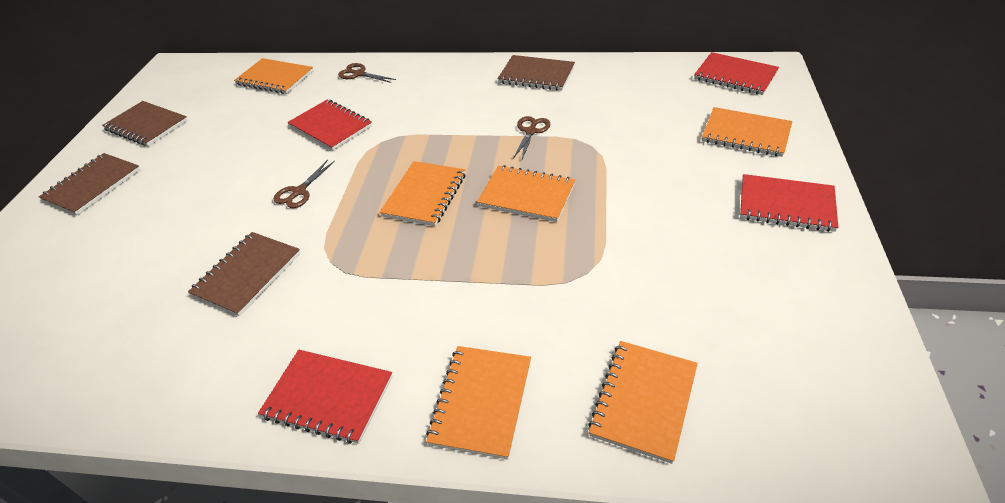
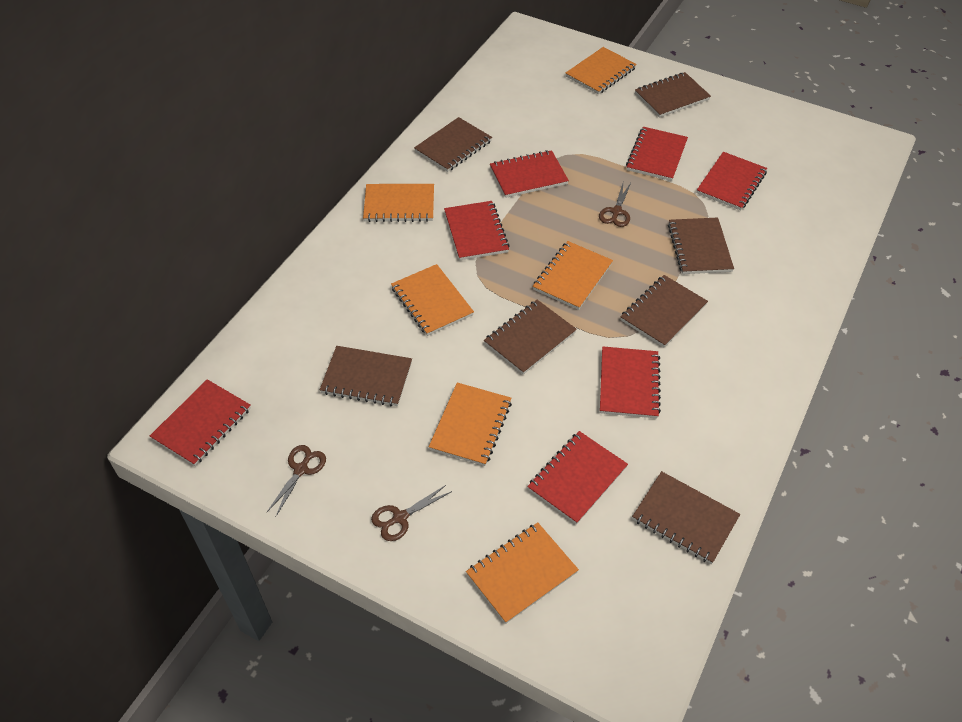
brown notebook: [39,153,140,215] [102,101,188,146] [188,232,300,316] [498,55,575,91] = 4 -> [320,346,412,406] [414,117,492,172] [484,300,577,374] [621,275,708,347] [632,471,740,564] [635,72,711,118] [668,218,734,274] = 7
red notebook: [258,350,393,444] [288,99,372,151] [694,52,779,95] [740,174,838,232] = 4 -> [150,379,251,466] [444,201,510,260] [490,150,569,198] [527,431,628,524] [600,347,661,418] [626,127,688,181] [697,152,767,210] = 7

